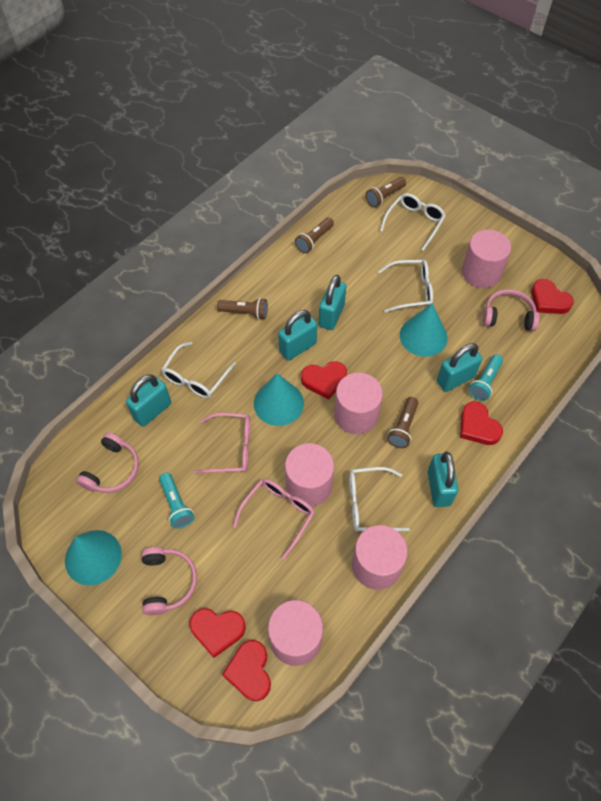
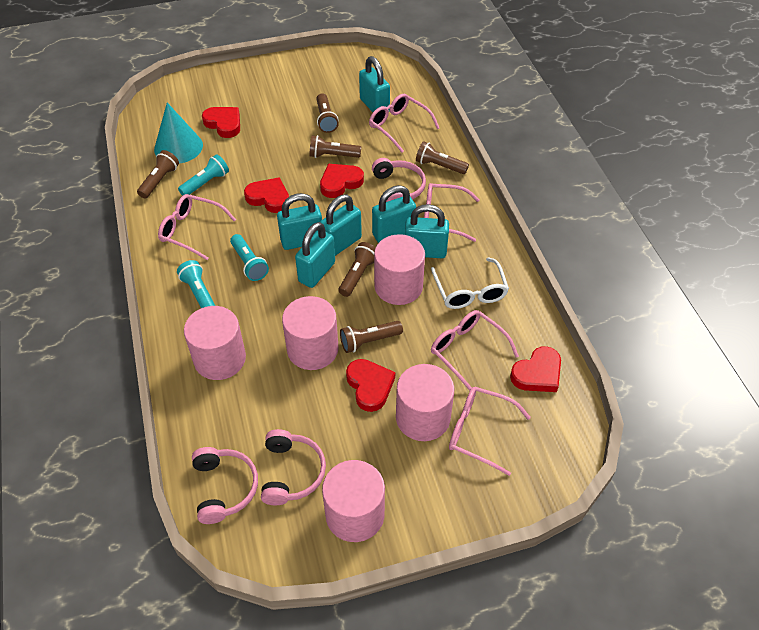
brown flashlight: [217,298,268,320] [295,217,334,253] [366,177,406,207] [387,397,418,448] = 4 -> [137,150,179,198] [310,135,361,158] [316,93,339,133] [338,242,376,297] [340,321,403,353] [416,141,469,174] = 6
pink glasses: [194,413,251,474] [233,478,315,560] = 2 -> [158,194,236,260] [369,94,439,153] [424,183,480,242] [431,310,519,391] [449,387,531,476] = 5
turquoise cone: [65,530,122,585] [254,373,304,426] [400,303,448,357] = 3 -> [154,102,203,164] = 1
turquoise flashlight: [159,473,194,528] [469,354,503,401] = 2 -> [177,260,215,308] [178,154,229,196] [230,234,269,281] = 3
turquoise padlock: [126,374,171,427] [278,310,317,361] [319,275,346,330] [428,452,458,507] [437,343,482,392] = 5 -> [277,193,322,250] [295,222,335,288] [320,195,362,256] [359,56,390,112] [372,185,416,243] [405,204,449,258] = 6
white glasses: [161,342,236,398] [349,467,410,532] [378,260,433,313] [380,193,446,251] = 4 -> [431,257,509,309] = 1

